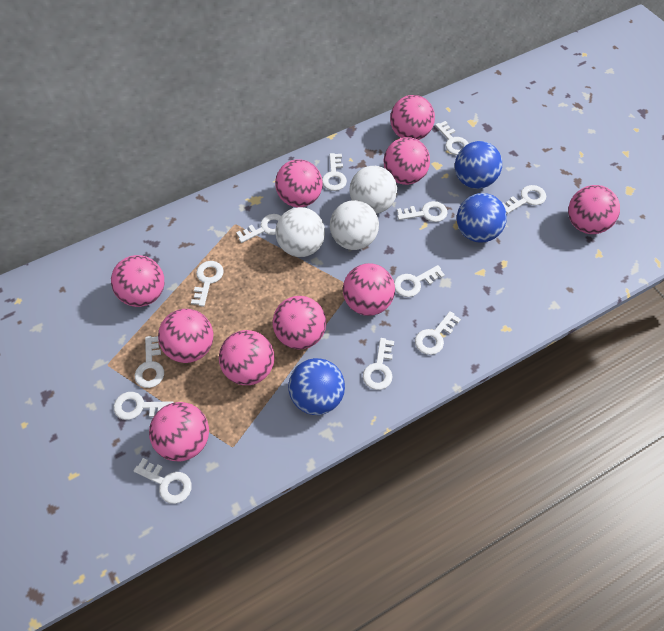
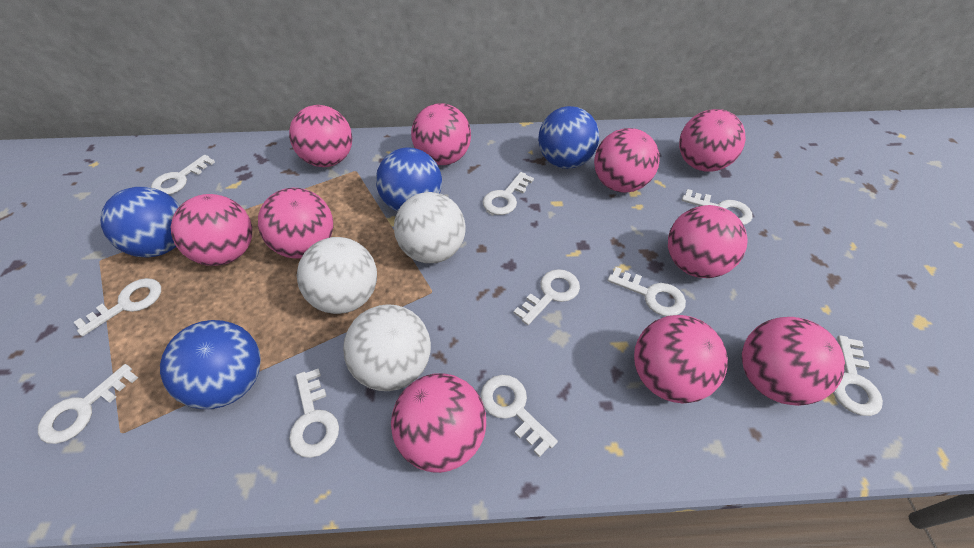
blue ball: [288,358,345,415] [455,141,502,189] [457,193,507,243] = 3 -> [100,187,180,258] [160,320,261,409] [376,147,442,212] [538,106,599,169] = 4
white key: [114,392,174,420] [134,458,192,504] [135,336,164,388] [191,261,224,307] [236,214,281,243] [322,153,347,191] [363,338,394,390] [394,265,445,297] [397,201,447,222] [415,311,461,355] [435,121,469,155] [503,185,546,214] = 12 -> [38,364,138,444] [74,278,161,336] [151,155,215,195] [289,369,339,458] [481,375,558,457] [483,172,534,215] [513,269,580,325] [607,267,686,316] [682,189,753,225] [833,335,883,416] = 10

